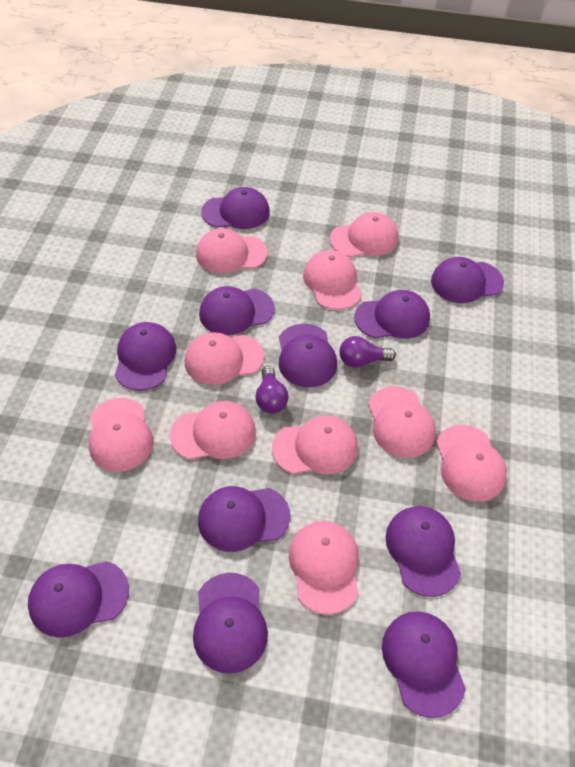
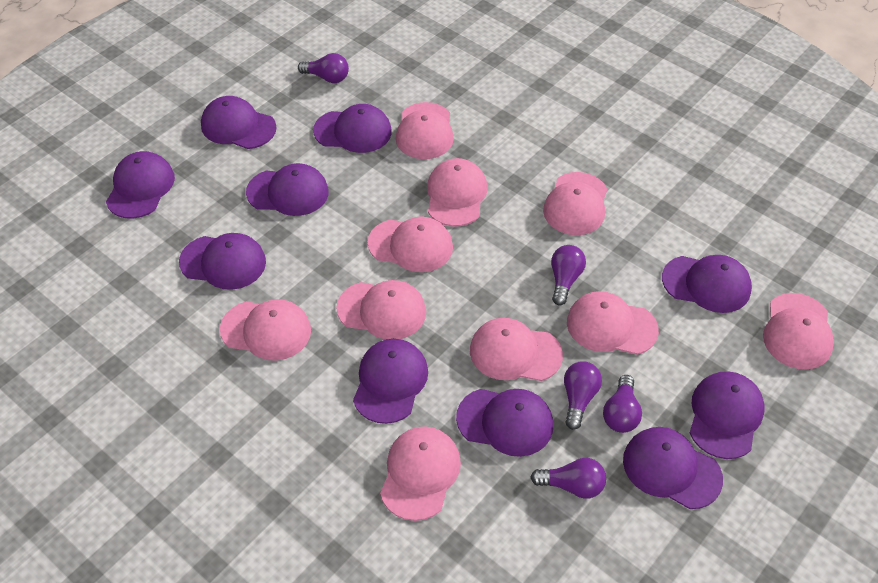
purple cap: [28,561,129,638] [115,322,176,391] [193,573,268,673] [198,486,290,552] [199,286,275,335] [201,187,270,229] [279,324,337,387] [354,290,430,339] [382,611,466,718] [385,506,461,597] [431,257,504,303] = 11 -> [106,151,175,219] [179,233,266,290] [201,96,277,149] [246,163,329,216] [313,104,392,153] [353,339,428,424] [456,389,553,457] [623,427,723,509] [662,255,752,313] [690,371,765,459] = 10
purple light bulb: [255,366,289,413] [339,336,396,368] = 2 -> [298,53,349,83] [531,458,606,499] [551,245,586,305] [564,361,602,430] [603,375,642,433] = 5

